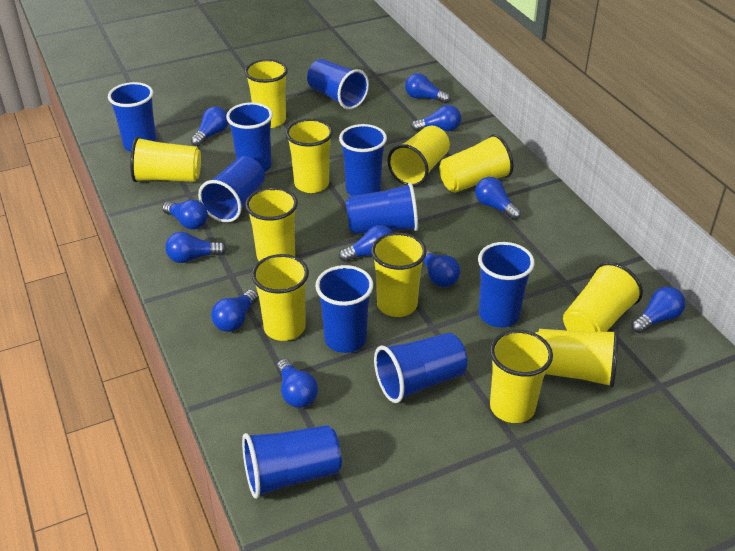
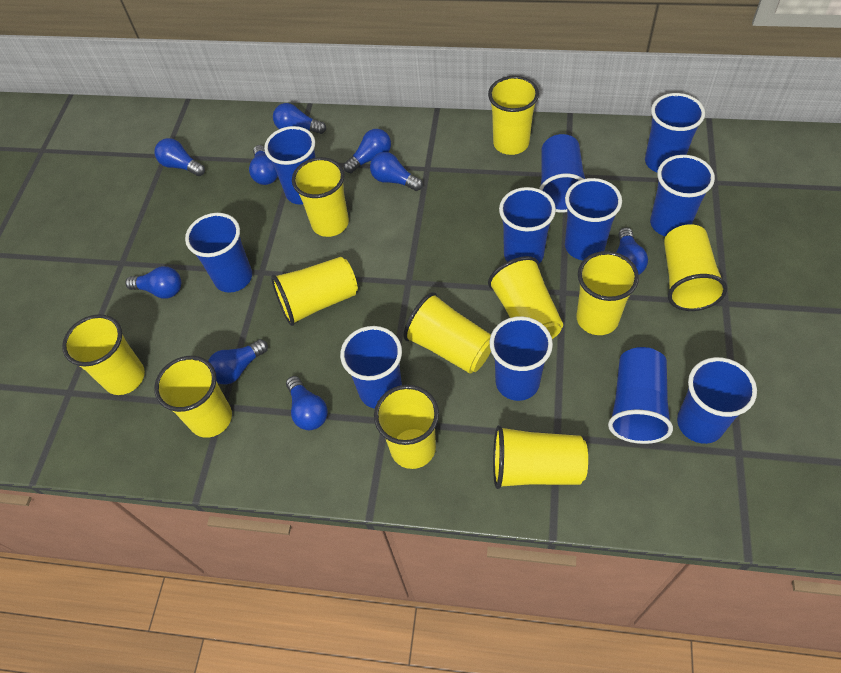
blue cup: [108,82,157,152] [198,156,265,223] [226,102,273,172] [242,425,342,499] [307,59,369,110] [315,265,373,353] [339,124,387,196] [346,183,418,234] [374,333,467,403] [478,242,535,327] = 10 -> [185,213,252,293] [264,126,315,205] [340,326,402,409] [489,316,553,401] [499,187,556,264] [539,134,585,212] [565,178,622,260] [608,347,673,444] [645,93,705,172] [650,155,715,236] [677,357,757,444] = 11
blue light bulb: [162,200,208,230] [165,232,226,263] [191,106,229,146] [211,290,258,332] [277,359,318,408] [339,225,393,262] [405,73,451,104] [411,105,461,131] [423,249,460,287] [475,177,521,220] [631,287,686,334] = 11 -> [126,266,181,299] [155,138,205,176] [208,339,268,385] [249,145,278,185] [273,103,326,134] [286,376,328,430] [343,129,391,173] [370,152,423,191] [616,228,648,275] = 9

